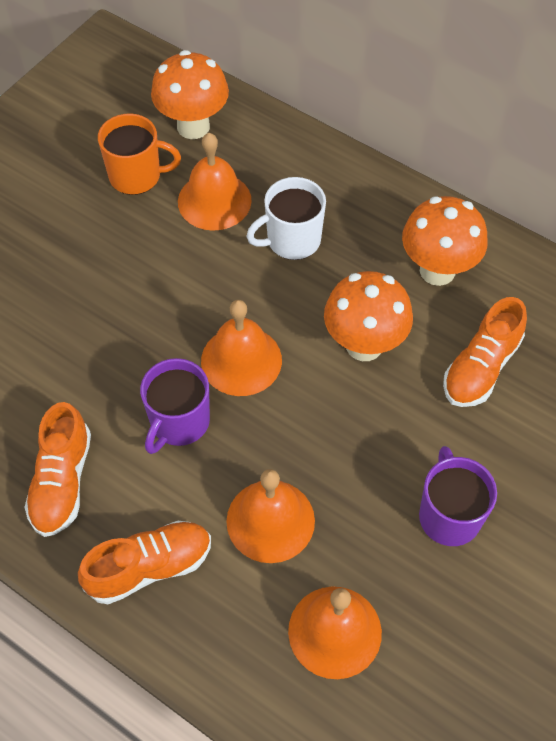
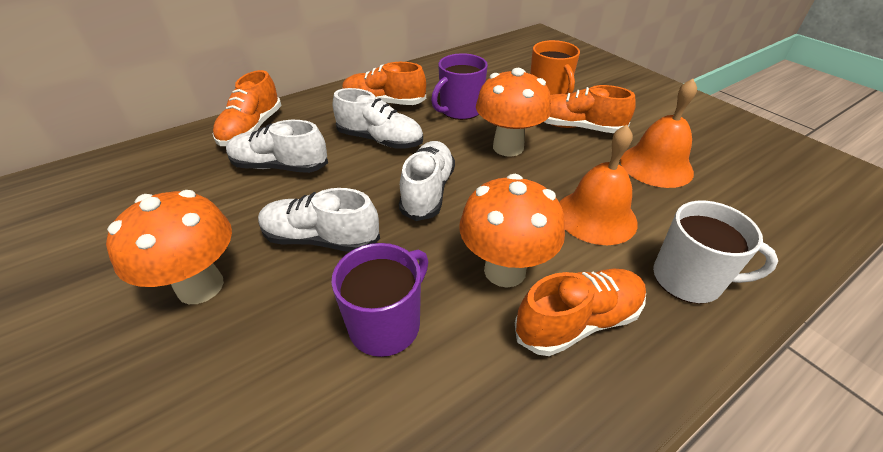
orange bell: [178,133,252,231] [201,300,282,396] [226,469,315,563] [288,587,382,679] = 4 -> [559,125,638,245] [620,79,697,188] = 2
orange shoe: [25,402,91,537] [78,521,211,604] [443,297,527,407] = 3 -> [213,70,282,146] [342,62,426,105] [515,269,646,356] [544,85,636,133] = 4
white shoe: none = 0 -> [226,120,328,173] [258,188,380,252] [333,88,423,149] [399,141,455,221] = 4

